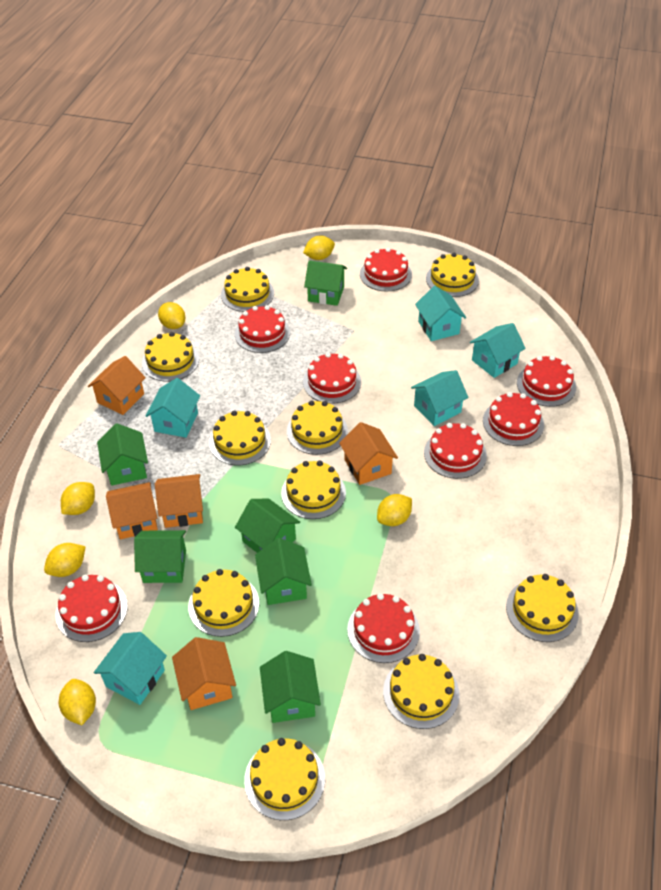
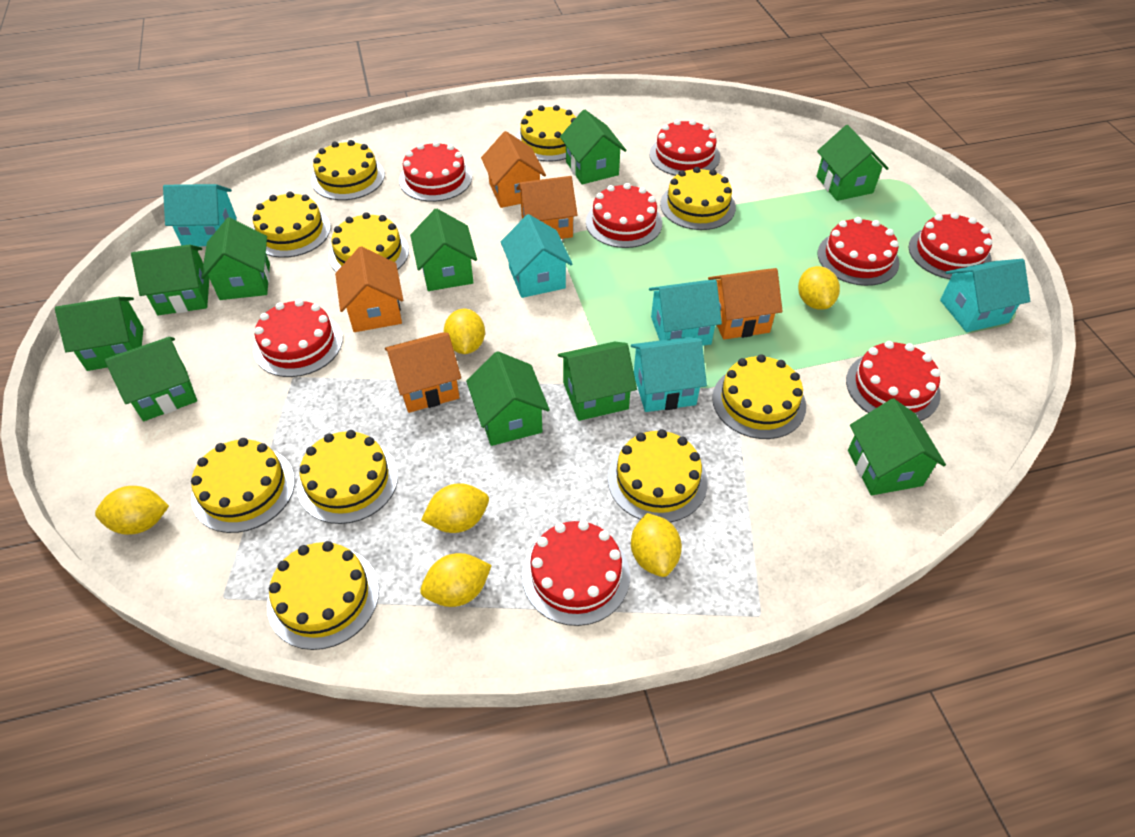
green house: [97,423,148,486] [134,530,186,583] [235,498,300,553] [255,538,312,605] [260,651,321,723] [304,260,347,306] = 6 -> [55,297,143,371] [105,337,197,421] [131,244,209,315] [201,217,270,300] [410,208,477,291] [466,351,550,446] [558,341,637,421] [560,109,626,185] [816,125,889,201] [848,398,946,495] = 10

